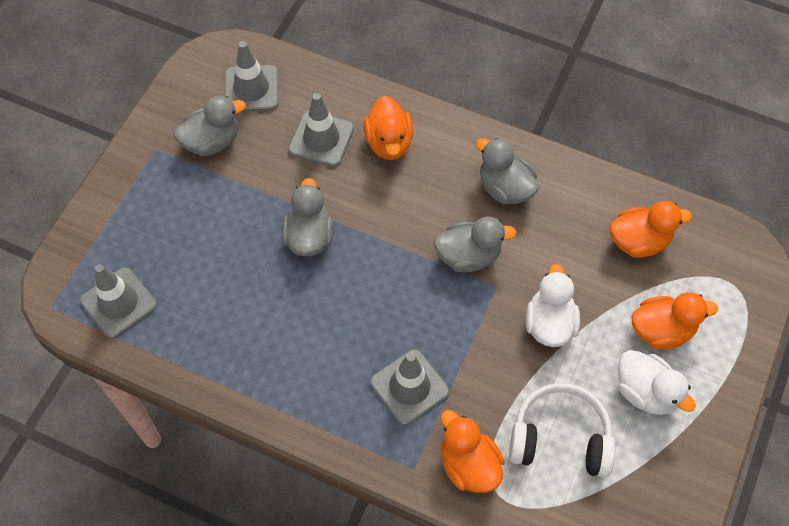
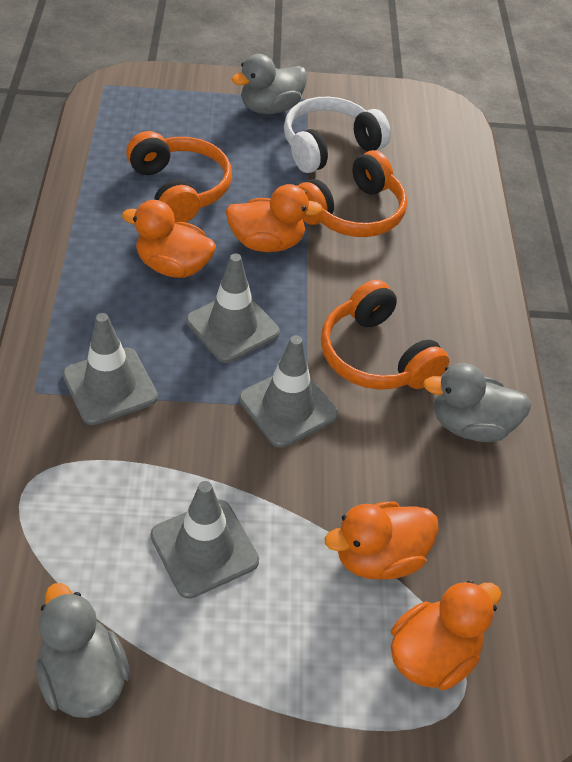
grey duck: [174,96,246,156] [282,178,334,256] [434,217,517,272] [476,138,539,204] = 4 -> [36,583,130,718] [232,54,307,114] [423,363,531,442] = 3
orange headphones: none = 0 -> [126,131,232,223] [298,150,407,237] [321,280,449,390] = 3
white duck: [526,264,580,347] [618,350,696,415] = 2 -> none = 0

